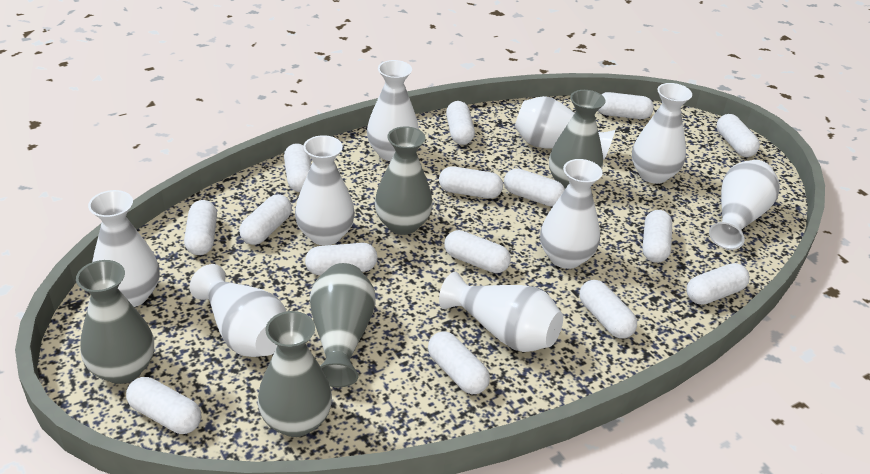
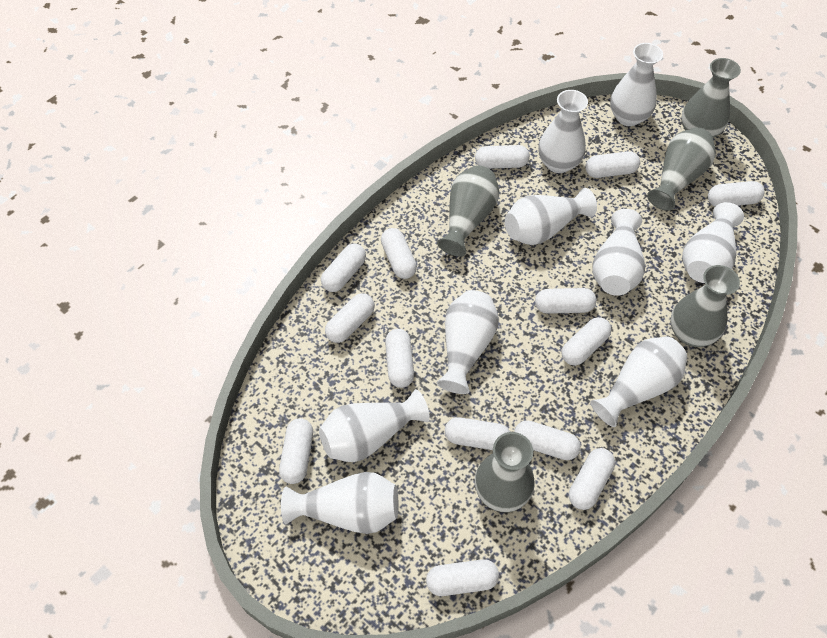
white capsule: [126,377,201,434] [184,200,217,255] [239,194,292,245] [284,143,311,192] [305,243,378,275] [428,331,490,394] [439,166,503,198] [444,230,511,273] [446,101,475,145] [504,168,565,207] [579,280,637,339] [598,92,654,119] [642,210,672,263] [686,263,750,305] [717,114,760,157] = 15 -> [279,418,313,484] [321,244,366,292] [325,293,375,343] [381,228,417,279] [385,329,414,388] [426,559,499,596] [445,417,510,450] [475,145,530,169] [514,420,581,460] [535,288,597,314] [561,317,611,366] [569,448,615,510] [586,151,640,178] [708,181,764,207] = 14

